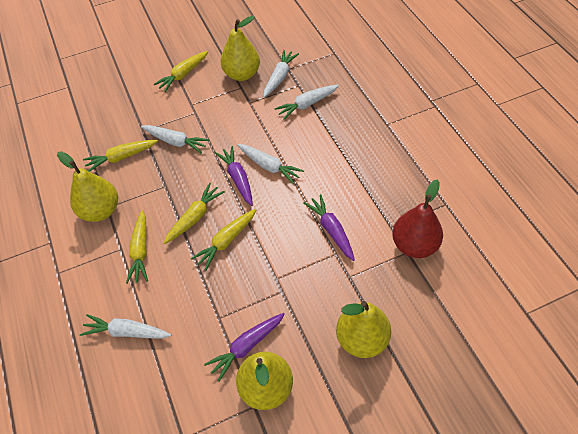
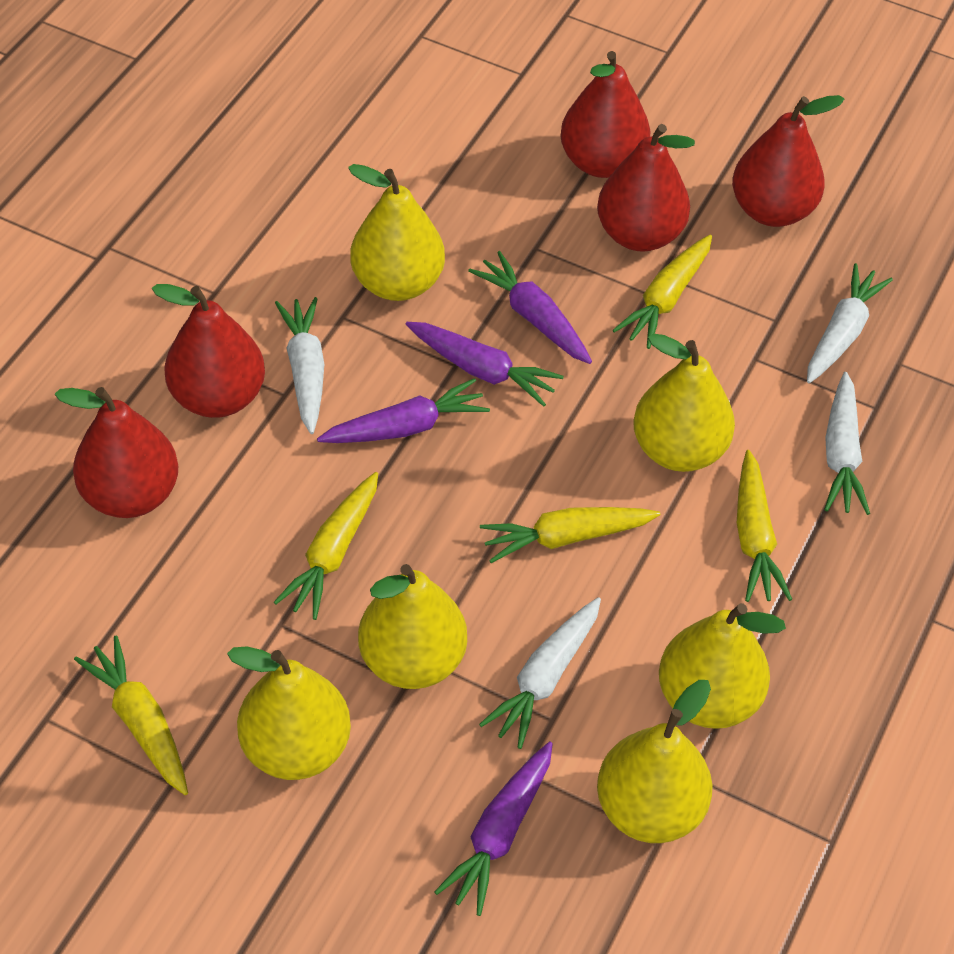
purple carrot: [204,313,285,382] [215,146,253,206] [304,194,355,261] = 3 -> [317,378,490,443] [406,322,564,407] [435,741,553,916] [468,251,592,364] = 4
red pear: [392,179,443,258] = 1 -> [54,387,178,518] [152,284,265,418] [560,51,651,178] [597,124,695,252] [732,95,844,227] = 5
white carrot: [80,314,172,339] [141,125,209,153] [237,144,304,184] [264,50,299,97] [274,85,339,120] = 5 -> [275,297,324,434] [479,597,601,749] [807,263,893,383] [824,372,870,515] = 4
yellow pear: [57,151,118,222] [221,16,260,81] [236,352,293,410] [336,301,391,358] = 4 -> [227,646,351,780] [348,164,445,301] [358,564,467,689] [597,680,713,843] [633,334,735,472] [659,603,786,729] = 6

